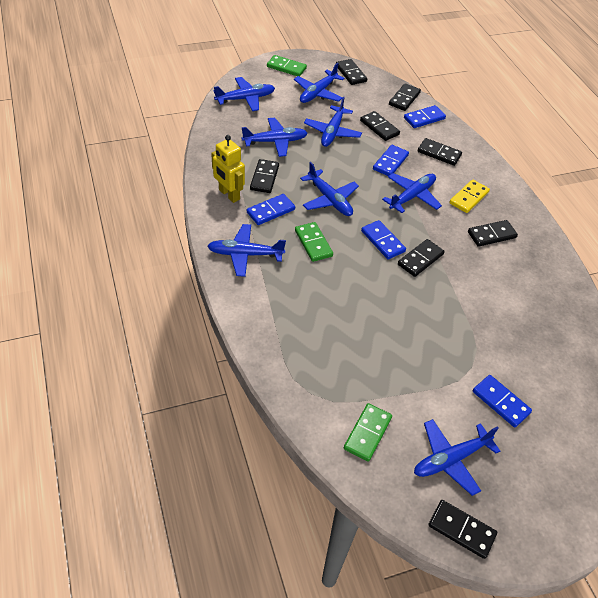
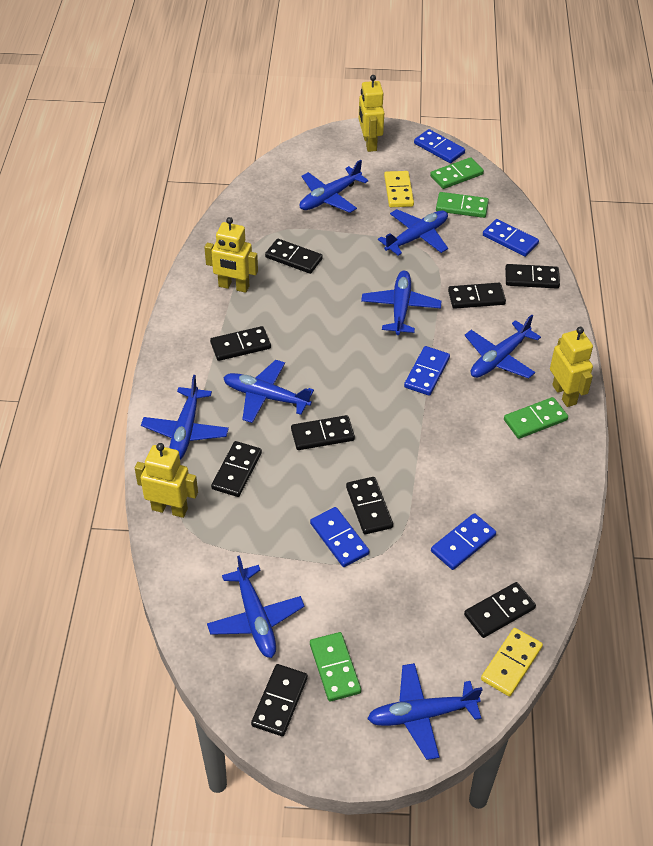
black domino: [250,159,279,193] [336,59,367,85] [360,111,400,141] [389,83,421,111] [398,239,444,277] [418,138,462,166] [429,500,497,559] [468,220,518,247] = 8 -> [210,326,271,361] [211,441,262,497] [251,664,308,736] [265,239,323,274] [291,415,355,450] [346,477,393,534] [448,283,506,309] [464,582,536,638] [505,264,560,289] = 9
green domino: [267,55,307,77] [295,222,333,262] [344,403,392,462] = 3 -> [310,632,361,702] [430,157,484,189] [436,192,489,218] [504,397,568,439] = 4
yellow domino: [449,179,490,213] = 1 -> [384,171,414,207] [481,628,543,696] = 2
yellow robot: [211,135,245,203] = 1 -> [135,443,198,518] [204,217,258,293] [359,75,384,152] [550,327,593,407] = 4

